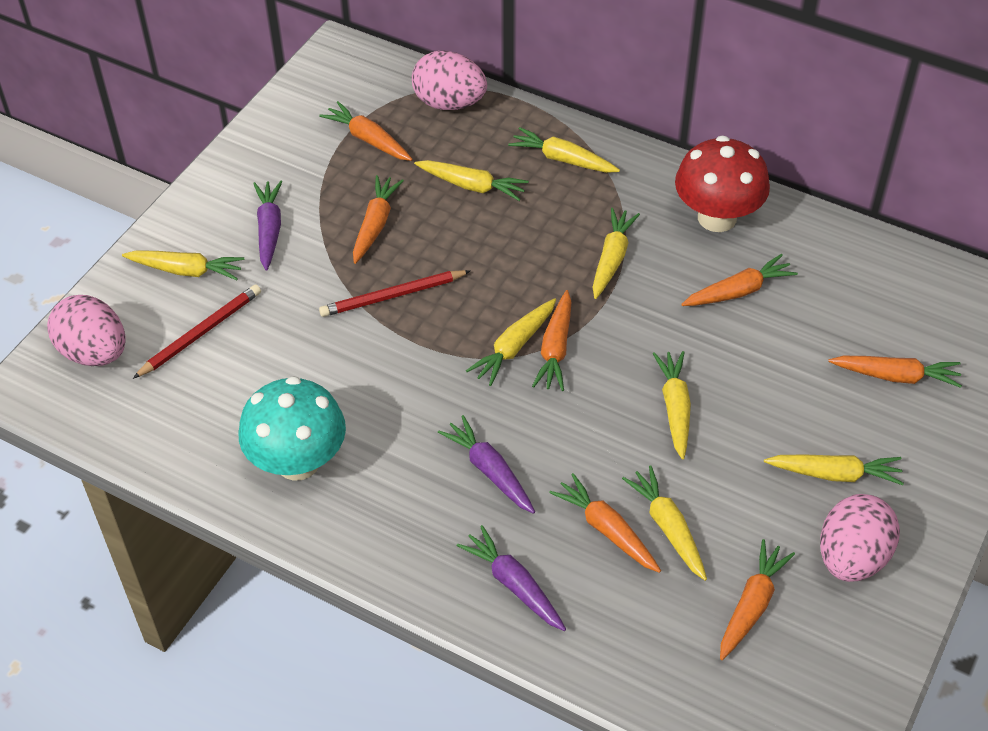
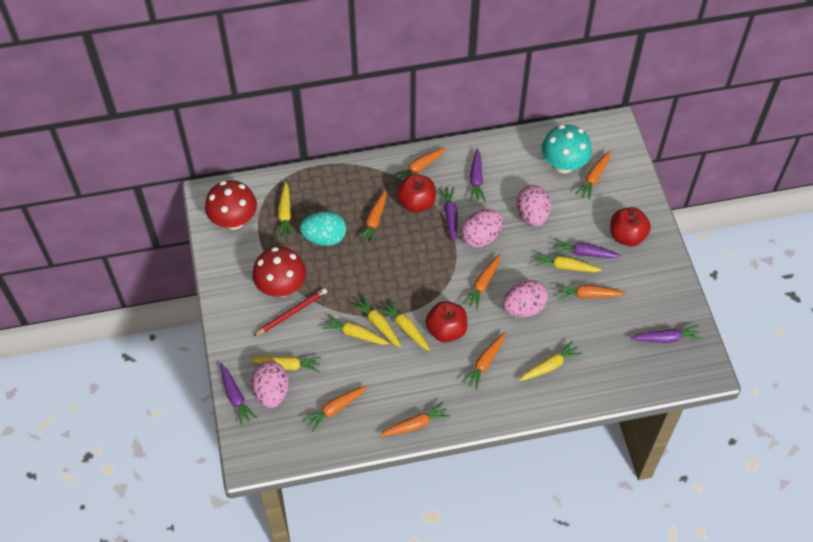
orange carrot: [319,101,412,161] [353,175,404,264] [532,290,571,391] [549,473,661,573] [681,254,798,306] [720,539,795,660] [828,356,962,388] = 7 -> [302,386,367,432] [358,190,387,245] [380,402,450,437] [392,147,446,181] [461,332,505,390] [462,254,500,310] [557,285,626,300] [575,151,610,200] = 8
pink egg: [47,295,126,366] [412,50,487,110] [820,494,900,582] = 3 -> [251,361,289,408] [461,209,503,248] [503,280,548,317] [516,185,551,226] = 4
purple carrot: [253,181,282,270] [438,415,535,514] [457,525,566,631] = 3 -> [220,364,257,426] [438,187,458,243] [470,148,486,201] [554,239,622,258] [631,325,702,343] = 5
red apple: none = 0 -> [397,174,436,213] [425,301,467,342] [610,207,651,246] = 3
red mushroom: [675,136,770,232] = 1 -> [205,180,257,230] [252,247,306,297] = 2
red pencil: [133,285,261,379] [319,270,470,317] = 2 -> [253,288,327,336] = 1
turquoise egg: none = 0 -> [300,211,346,246] = 1
yellow carrot: [122,250,244,280] [414,160,529,201] [466,298,556,386] [508,127,620,173] [593,208,640,299] [622,465,707,581] [653,351,691,460] [764,454,904,485] = 8 -> [250,356,321,372] [277,182,294,237] [322,315,390,345] [351,295,401,348] [378,299,430,351] [519,341,583,381] [534,252,602,272] = 7

